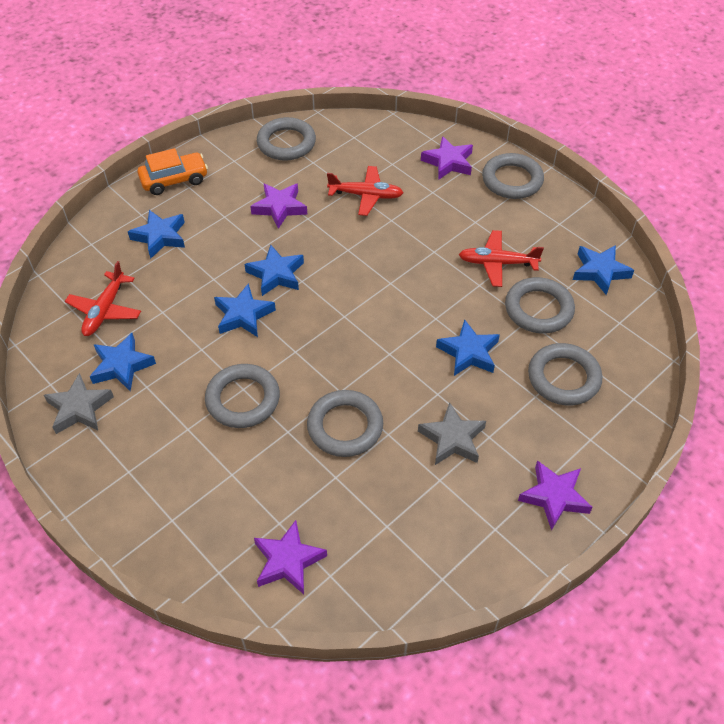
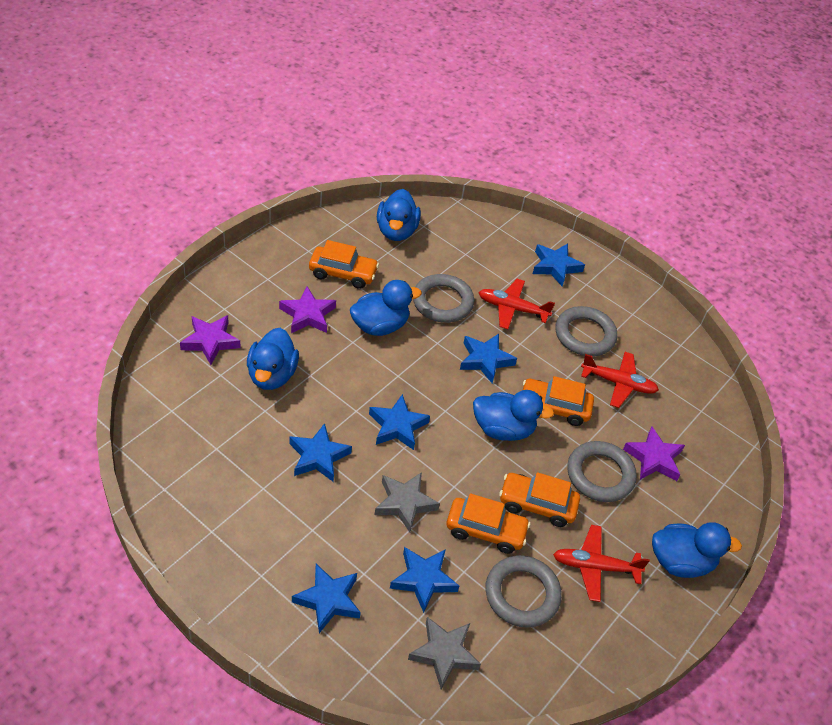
blue duck: none = 0 -> [247,328,299,390] [350,280,422,336] [377,189,421,241] [473,390,554,441] [652,522,742,578] = 5
grey ring: [205,364,280,428] [257,117,316,160] [307,390,383,457] [482,153,544,199] [505,277,575,333] [528,343,602,405] = 6 -> [413,274,474,323] [485,555,562,628] [555,306,617,356] [567,441,637,502] = 4
orange car: [137,148,208,195] = 1 -> [309,240,379,289] [447,493,530,554] [499,472,580,527] [523,376,594,426] = 4
purple star: [250,184,307,229] [254,520,327,594] [421,136,473,180] [518,460,593,531] = 4 -> [180,315,241,365] [279,287,336,333] [623,427,685,481] = 3

